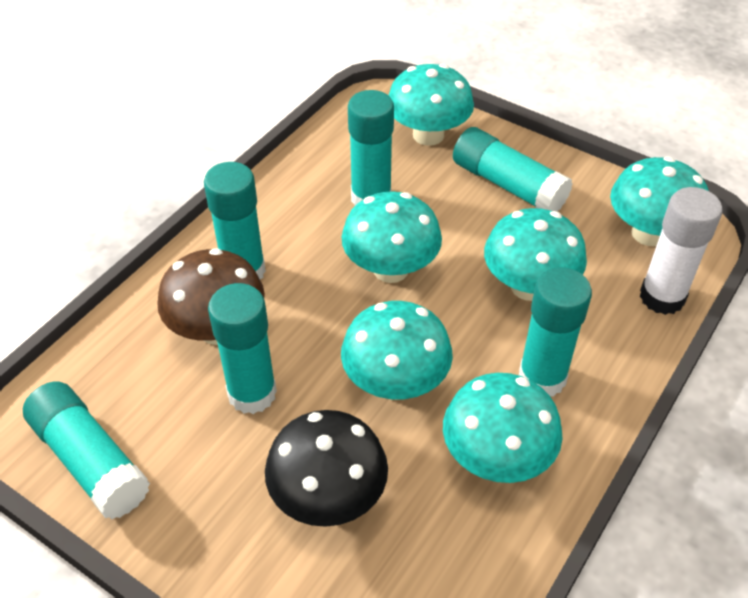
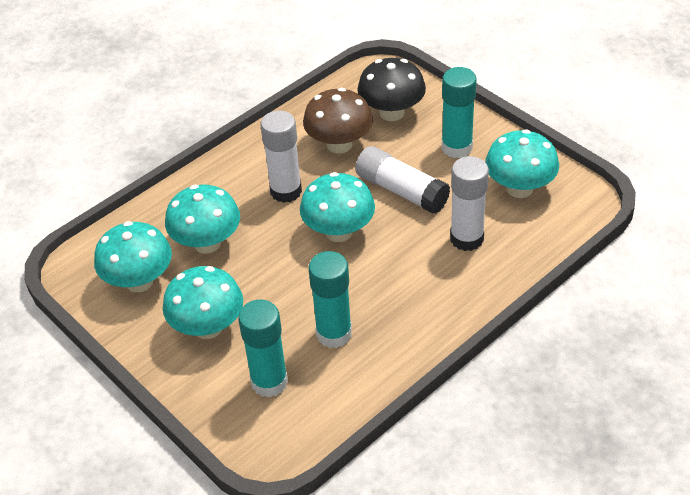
turquoise glue stick: [23,381,150,520] [204,162,266,279] [208,283,277,414] [348,90,394,205] [453,127,573,212] [519,267,592,397] = 6 -> [238,299,288,398] [308,251,352,348] [442,67,477,158] = 3
turquoise mushroom: [341,301,453,400] [342,191,442,283] [388,64,474,146] [443,373,563,483] [484,208,587,301] [610,157,709,246] = 6 -> [94,221,172,292] [163,266,243,339] [165,184,240,254] [300,172,375,242] [485,129,559,198] = 5
white glue stick: [640,187,723,315] = 1 -> [261,111,302,203] [355,146,450,214] [450,156,489,251] = 3

